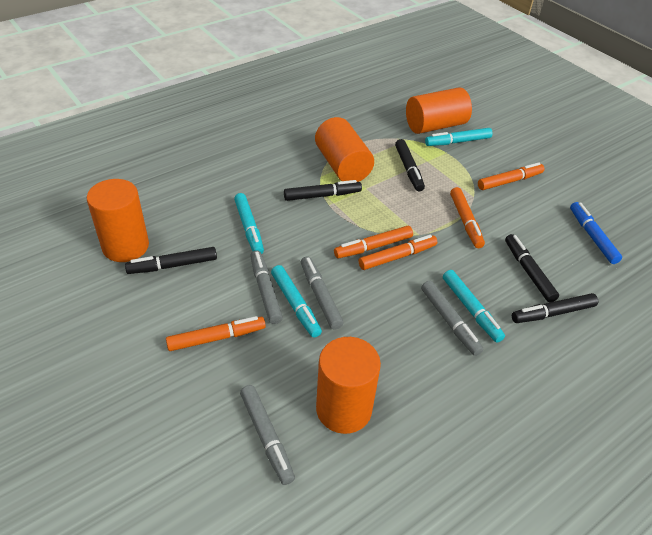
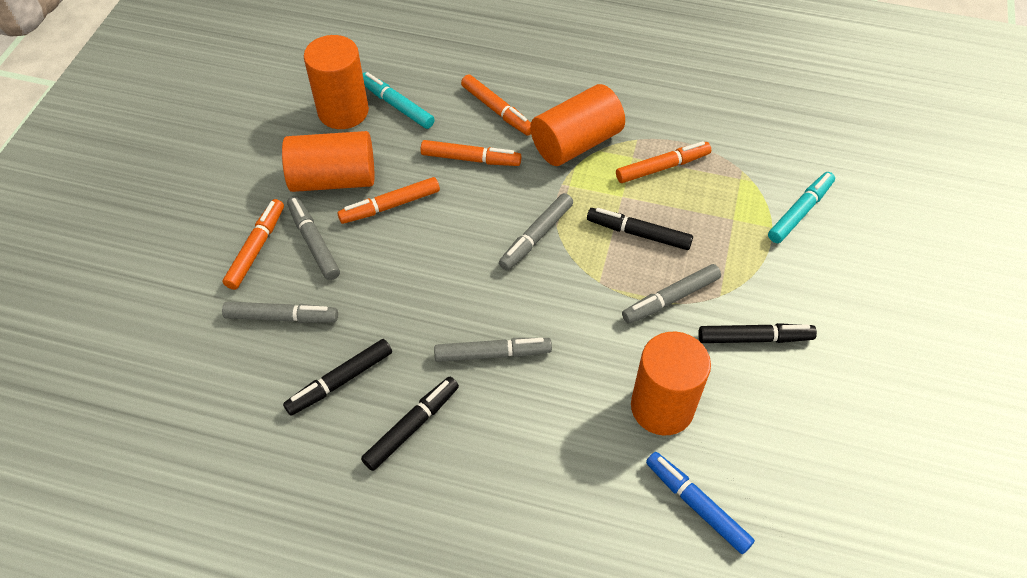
black marker: [125,247,217,274] [284,180,362,201] [395,139,425,192] [505,234,559,302] [512,293,598,323] = 5 -> [283,339,392,416] [361,377,459,471] [587,208,693,250] [698,323,817,343] = 4
grey marker: [240,385,295,485] [250,251,283,324] [301,256,344,330] [421,281,483,356] = 4 -> [222,302,338,323] [287,196,340,280] [434,338,552,362] [499,193,573,271] [622,264,721,324] = 5
turquoise marker: [234,193,264,254] [271,265,322,338] [425,128,493,146] [443,270,505,343] = 4 -> [362,72,435,129] [768,172,835,243] = 2

